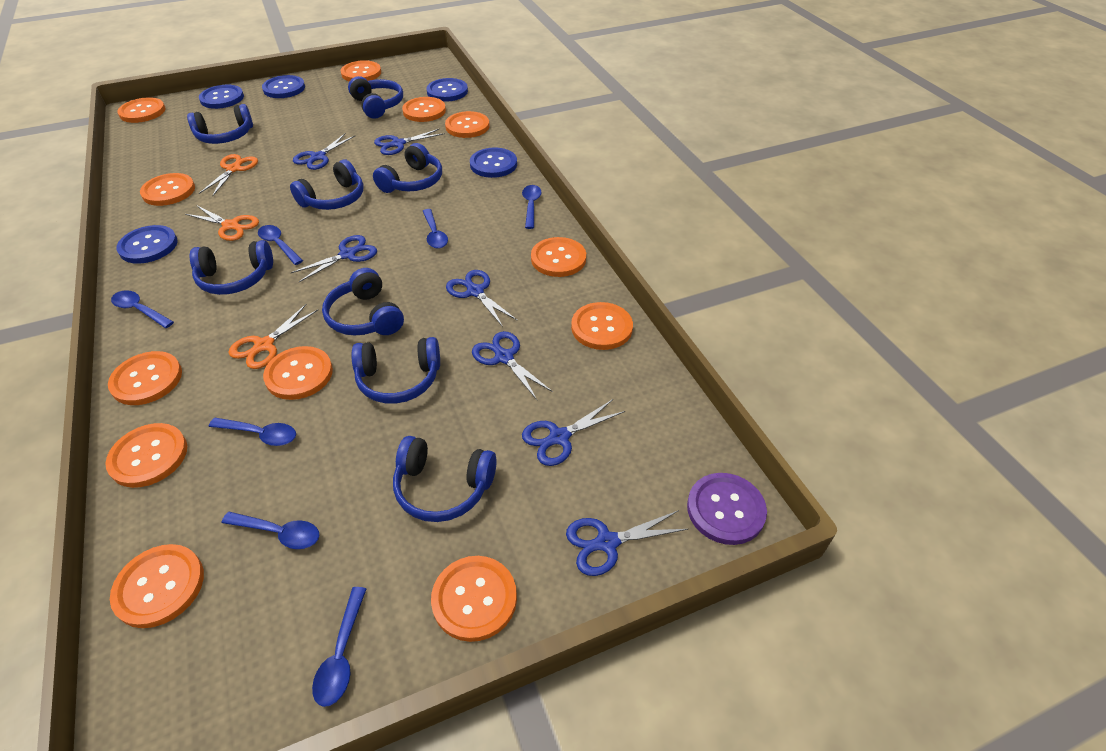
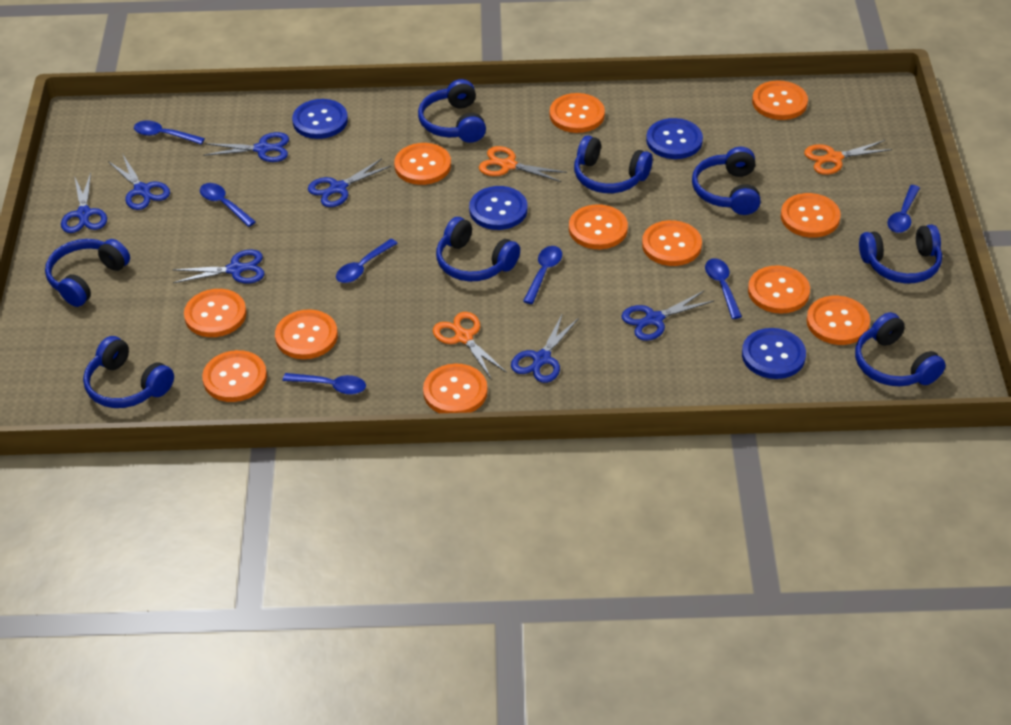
blue button: [116,225,178,264] [199,85,244,109] [262,75,305,98] [426,78,468,102] [470,147,517,178] = 5 -> [292,99,348,139] [469,186,527,230] [646,118,703,159] [742,328,806,379] = 4
purple button: [687,473,767,545] = 1 -> none = 0

